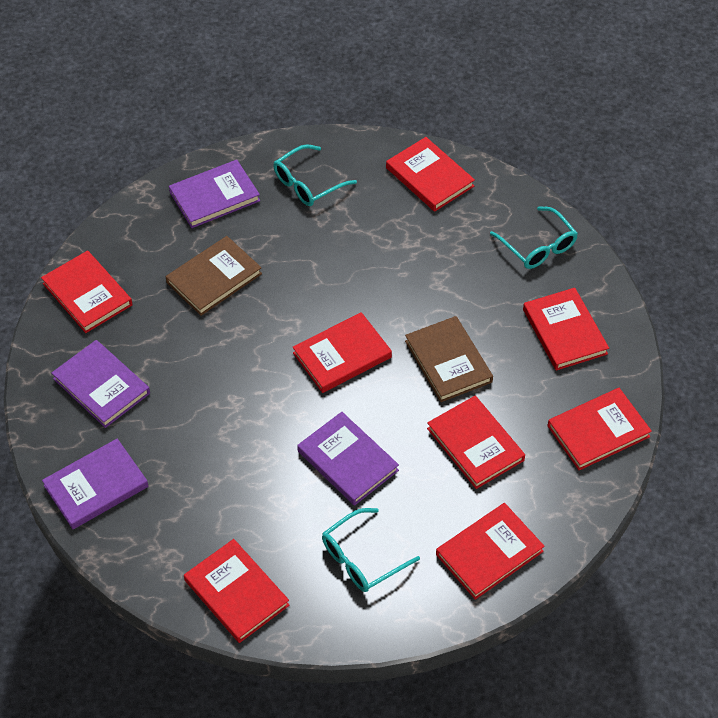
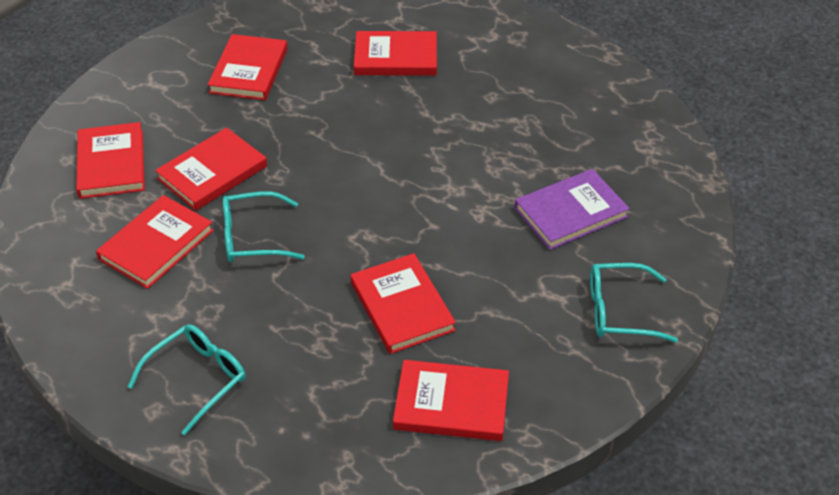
brown book: [166,236,262,316] [405,316,493,402] = 2 -> none = 0
purple book: [42,439,149,529] [52,340,150,428] [169,160,260,228] [297,412,399,506] = 4 -> [515,169,630,250] = 1
red book: [41,250,132,333] [184,539,290,643] [293,312,392,393] [386,137,475,212] [427,396,525,489] [436,503,545,600] [523,288,609,371] [548,388,652,471] = 8 -> [76,122,145,199] [96,195,214,289] [155,128,267,211] [207,34,288,100] [351,253,456,354] [354,31,437,76] [393,360,509,441] = 7

